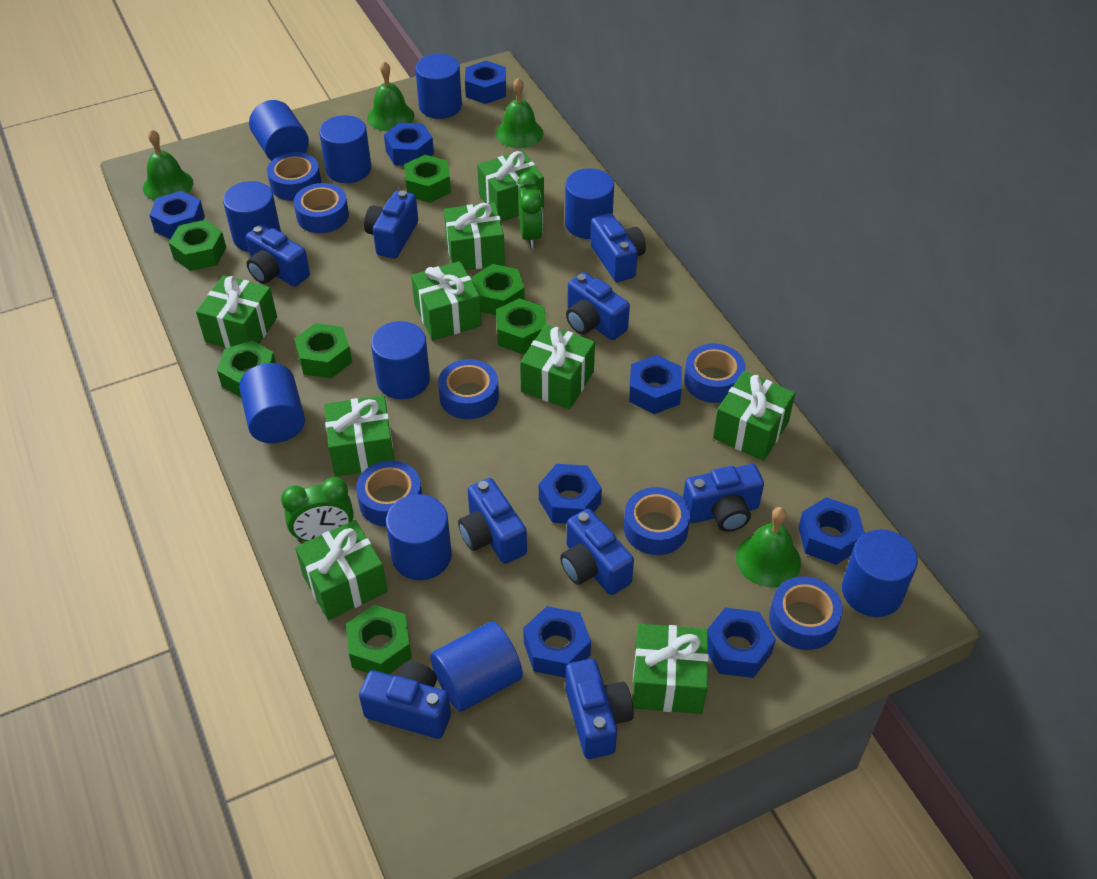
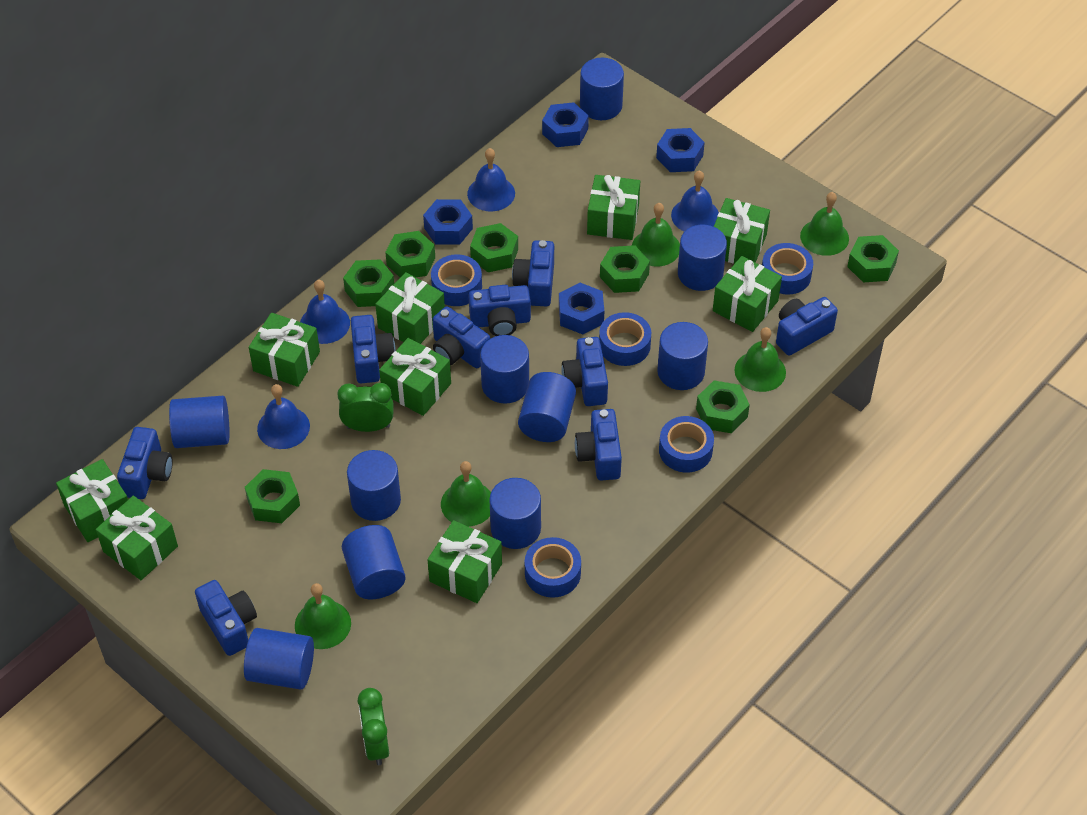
blue bell: none = 0 -> [257,384,310,449] [300,280,350,344] [467,148,515,211] [671,170,719,232] = 4
blue nut: [150,191,205,239] [384,123,434,166] [465,61,506,104] [523,606,591,678] [539,464,602,524] [629,355,682,414] [708,608,776,678] [798,497,865,565] = 8 -> [423,199,473,245] [542,102,589,147] [559,283,604,334] [656,128,705,172] = 4
blue tape: [267,152,321,201] [294,183,349,233] [356,461,422,527] [438,359,499,419] [624,487,690,555] [684,344,746,403] [769,577,843,650] = 7 -> [431,254,482,306] [525,537,581,598] [599,312,651,366] [659,416,714,473] [762,243,813,294] = 5
green bell: [143,129,193,201] [367,61,414,131] [496,78,543,148] [736,507,801,587] = 4 -> [295,583,351,649] [441,461,491,526] [632,203,680,266] [734,327,786,392] [800,192,849,256] = 5

